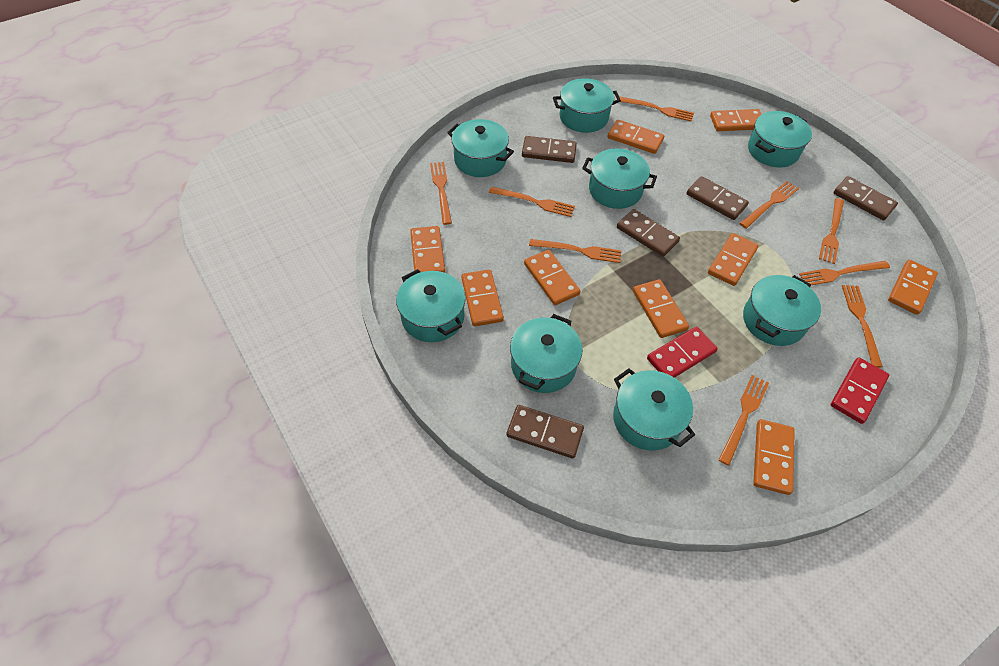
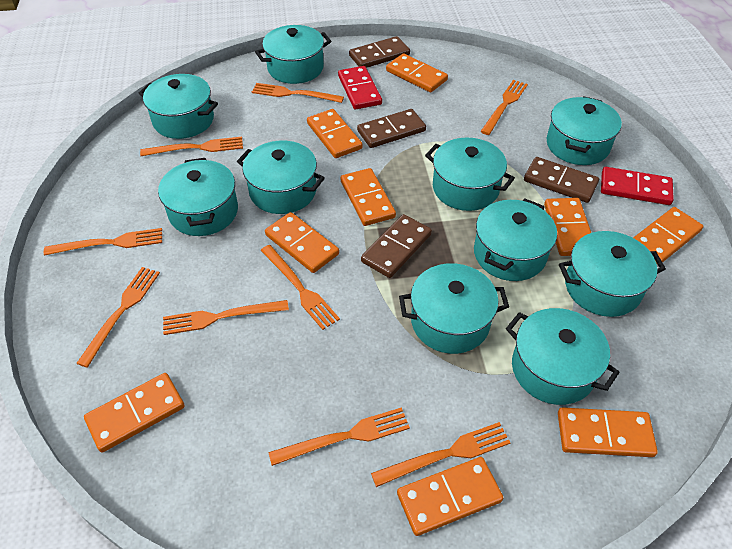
brown domino: [507,405,584,459] [522,136,577,163] [617,209,680,257] [687,176,749,220] [834,176,898,220] = 5 -> [349,36,410,68] [357,109,426,148] [361,214,432,278] [524,157,599,203] = 4
turquoise pot: [396,269,466,342] [447,119,514,177] [510,314,583,393] [553,78,621,133] [582,148,657,209] [613,368,695,450] [743,275,821,346] [748,111,812,167] = 8 -> [139,74,218,139] [158,158,238,236] [237,141,325,214] [255,25,331,84] [399,263,509,354] [425,138,515,211] [474,198,557,281] [506,308,620,405] [546,96,622,165] [559,231,666,317] = 10

